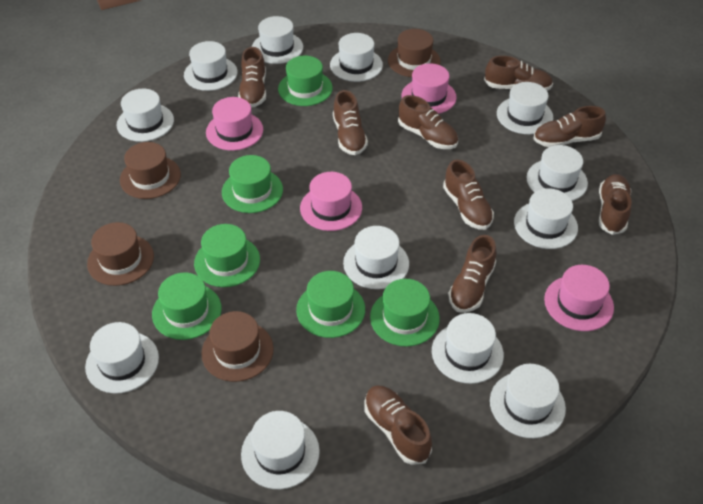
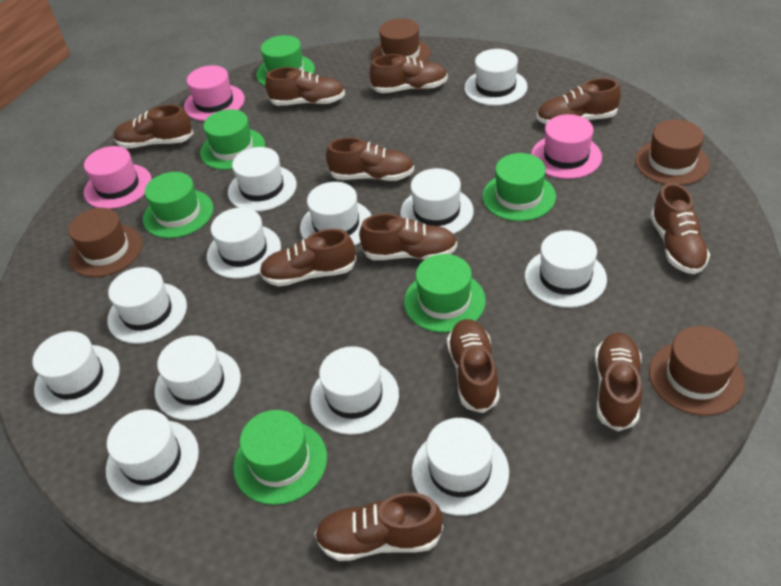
brown shoe: [238,47,266,108] [333,90,368,155] [364,385,432,465] [398,95,458,149] [443,159,494,230] [448,235,496,313] [484,56,553,91] [533,106,606,147] [599,174,632,235] = 9 -> [114,104,193,148] [260,229,356,286] [265,67,345,106] [315,493,443,561] [326,137,414,181] [359,214,457,260] [370,54,448,93] [447,319,500,413] [537,78,621,124] [595,333,642,431] [650,183,710,274] = 11
pink hat: [206,97,263,151] [300,172,362,231] [401,63,457,114] [544,265,614,331] = 4 -> [84,146,152,209] [184,65,245,121] [531,114,602,179] = 3

